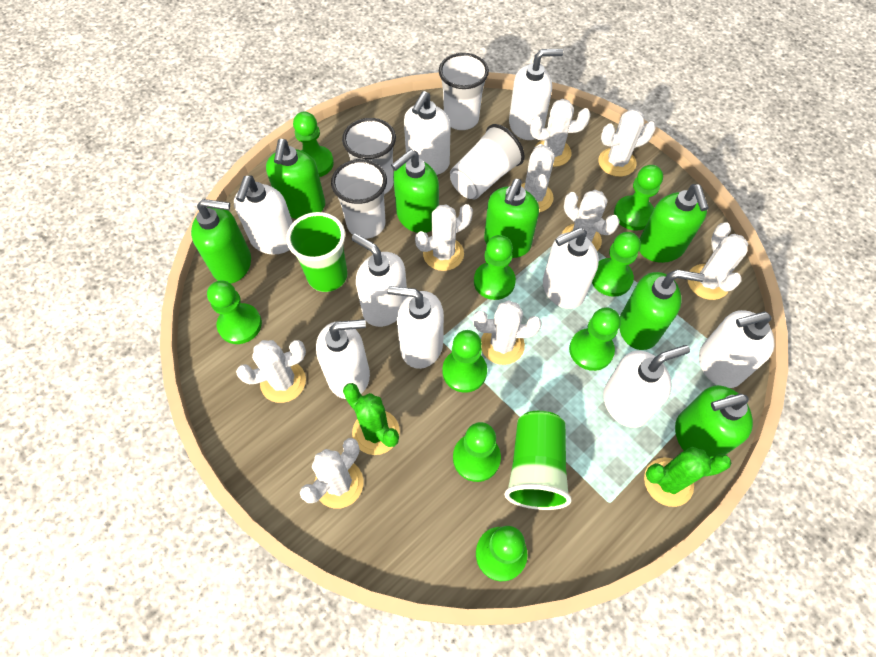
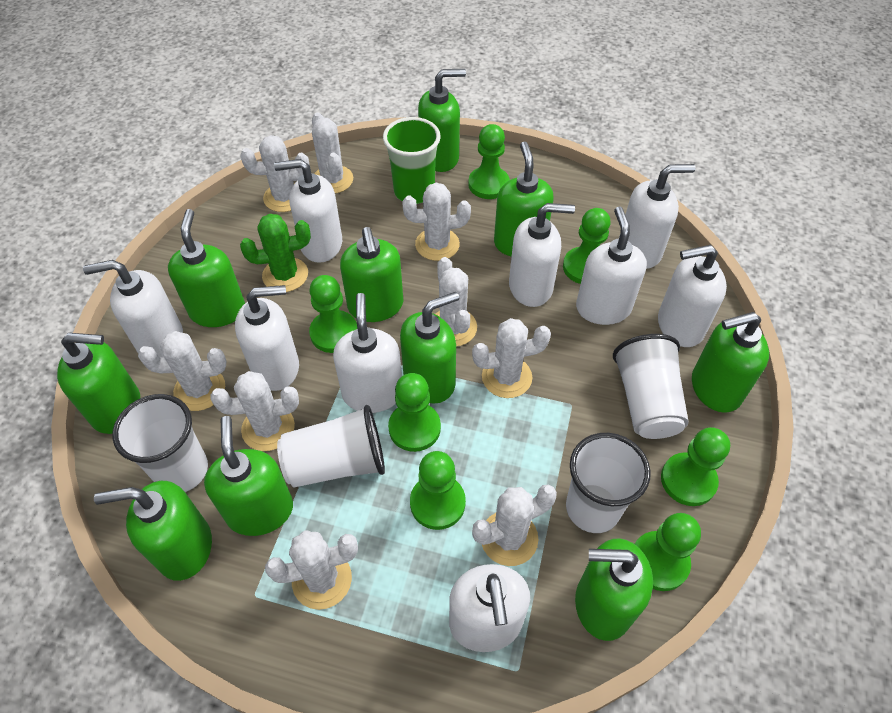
green cactus: [343,383,400,455] [644,447,731,507] = 2 -> [240,214,311,292] = 1
green cup: [286,212,348,292] [504,411,572,510] = 2 -> [383,117,441,204] = 1
green pawn: [207,280,262,344] [293,112,334,177] [442,330,487,393] [453,422,501,482] [474,235,516,300] [476,526,528,581] [569,307,621,371] [592,232,641,297] [614,165,663,231] = 9 -> [309,275,358,353] [388,373,441,452] [410,451,466,530] [468,124,510,199] [563,208,611,284] [635,513,701,591] [661,427,730,506] = 7
green soap dispenser: [191,199,251,284] [266,139,325,219] [391,149,439,233] [484,179,539,258] [619,270,705,350] [639,184,709,263] [675,385,753,459] = 7 -> [57,333,140,434] [94,481,212,581] [168,209,245,327] [204,416,293,536] [340,227,403,322] [400,292,459,404] [418,69,466,172] [494,141,554,257] [575,538,653,641] [692,312,769,413] = 10

